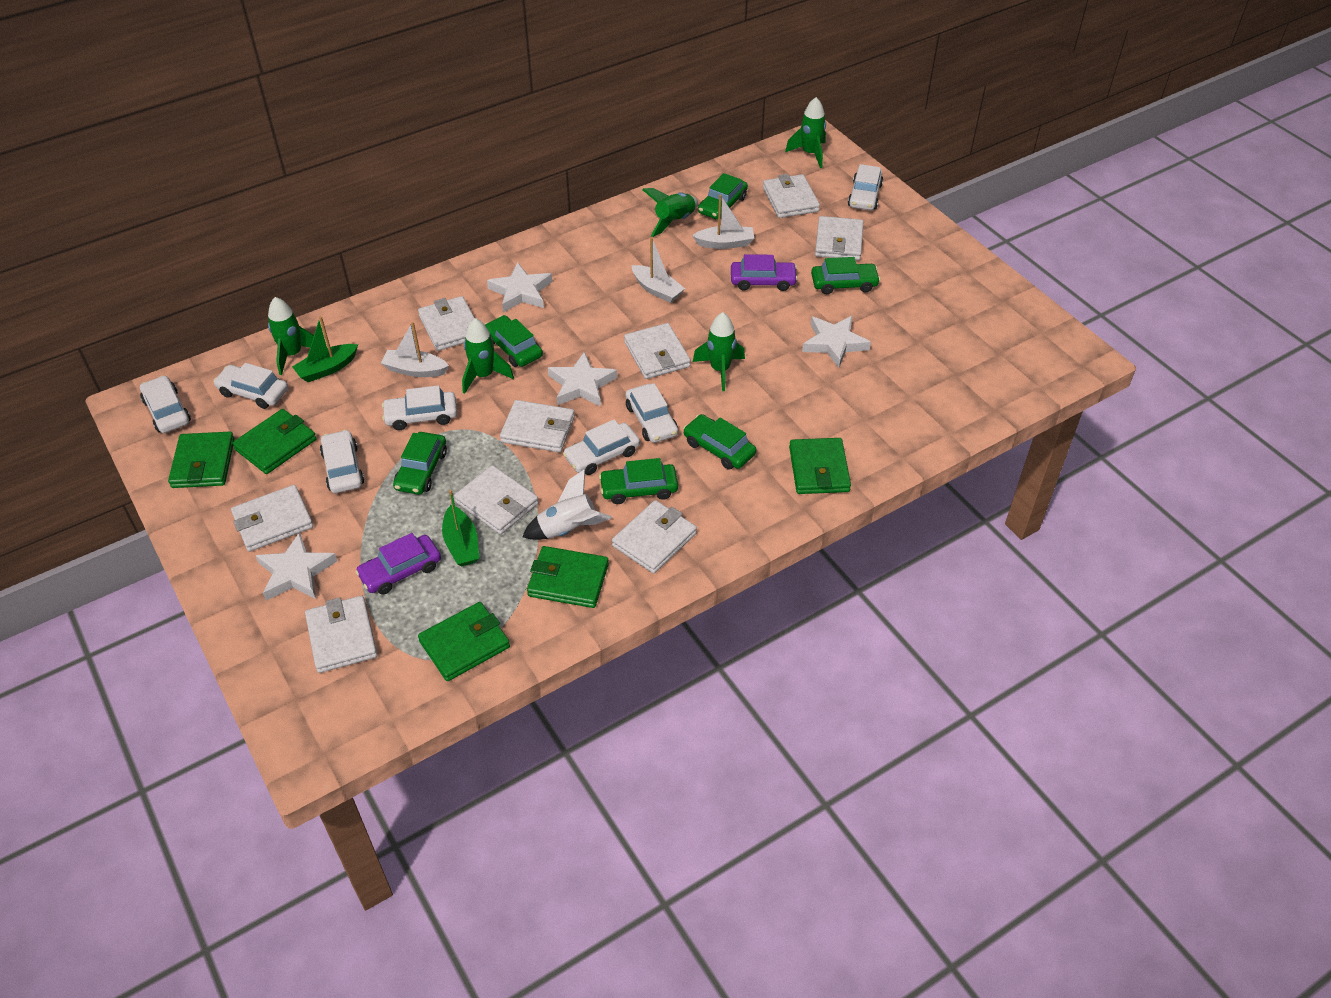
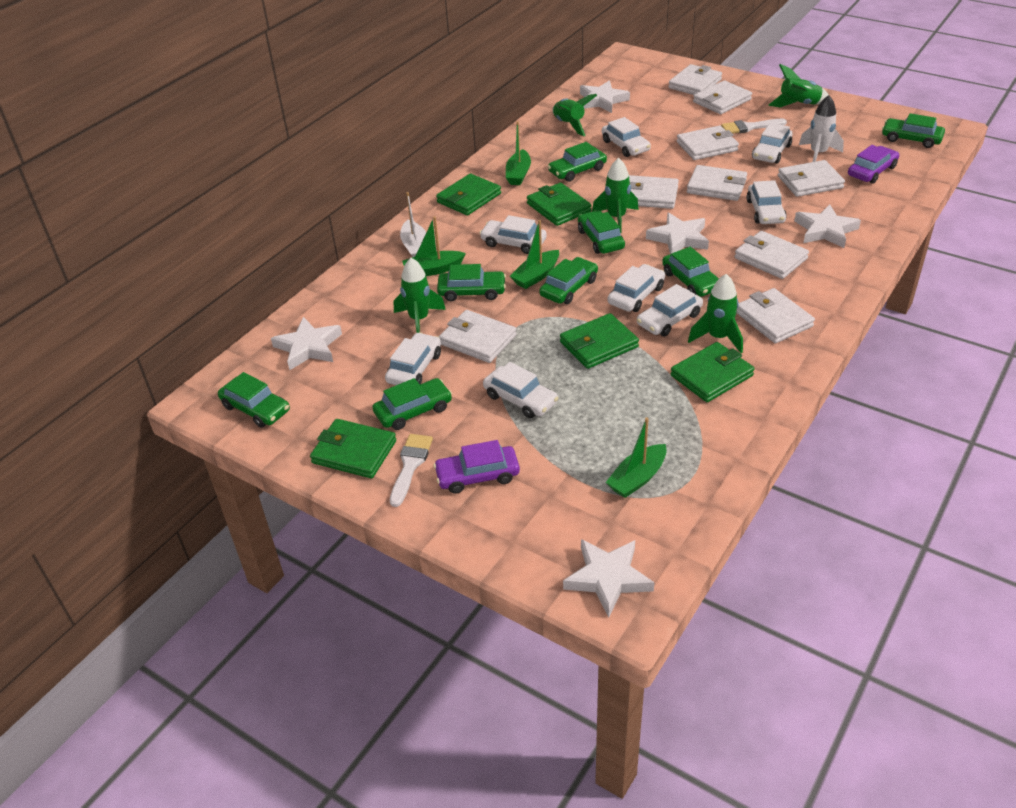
green boat: [292,316,358,382] [442,490,479,567] = 2 -> [402,217,466,276] [506,121,531,185] [510,220,559,289] [606,418,667,498] = 4
green car: [393,432,447,495] [485,315,543,367] [599,458,678,504] [683,414,756,470] [698,173,748,220] [811,257,880,294] = 6 -> [218,372,290,428] [372,378,452,430] [437,264,506,301] [539,257,598,304] [548,142,607,182] [578,210,625,254] [662,247,719,297] [882,113,945,148] = 8
white boat: [381,322,449,377] [632,237,685,303] [692,195,754,249] = 3 -> [400,192,426,257] = 1
white brush: none = 0 -> [390,434,433,507] [721,119,787,133] = 2
white car: [140,375,191,433] [213,363,288,409] [320,430,364,493] [382,385,457,430] [563,419,640,475] [625,383,678,443] [848,164,883,210] = 7 -> [385,332,441,385] [480,215,547,254] [483,362,558,418] [602,117,651,157] [607,264,665,312] [637,284,703,336] [746,180,787,224] [752,123,792,164] = 8
white star: [256,532,337,600] [487,262,552,312] [548,351,617,407] [802,316,871,368] = 4 -> [271,317,342,370] [563,539,655,618] [580,80,630,113] [646,212,709,254] [794,204,861,248] = 5

